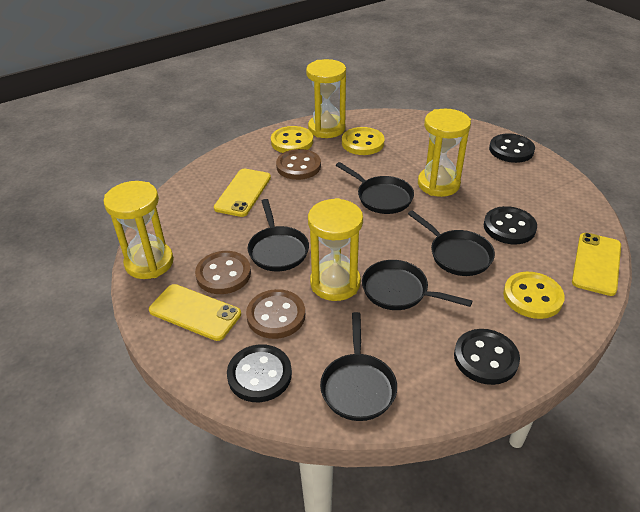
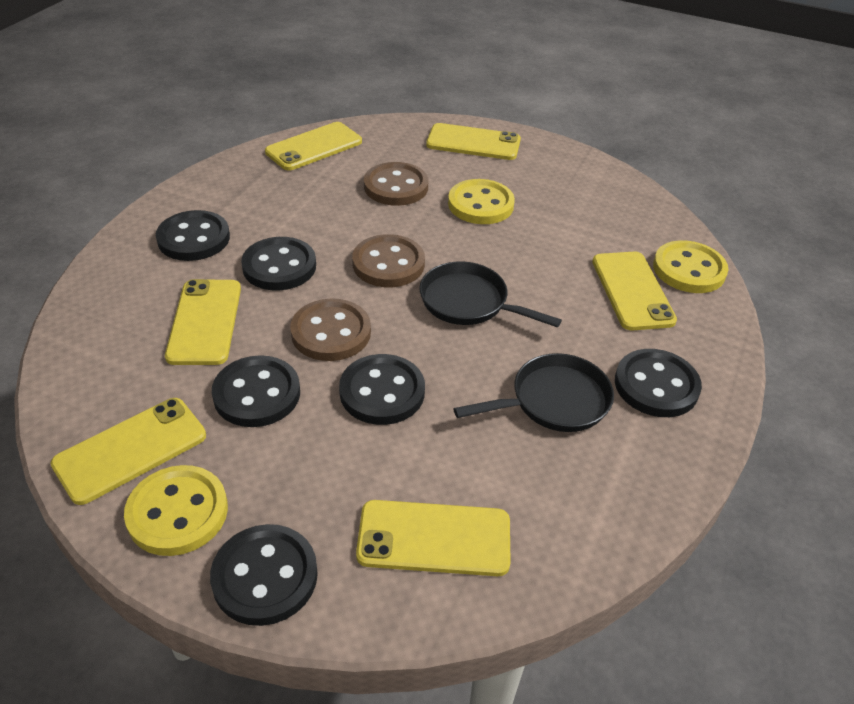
black button: [227,344,292,402] [454,329,520,385] [484,206,537,244] [489,133,535,163] = 4 -> [156,210,230,261] [210,524,318,626] [212,355,300,427] [241,237,316,290] [339,354,425,425] [615,349,702,417] = 6
black pan: [248,199,309,271] [320,312,397,421] [336,162,414,214] [362,260,472,310] [408,210,495,276] = 5 -> [419,261,562,328] [453,353,614,432] = 2
yellow hourglass: [104,181,174,279] [306,59,346,138] [308,198,363,301] [418,109,471,197] = 4 -> none = 0
yellow phone: [149,284,241,341] [214,169,271,217] [572,233,621,296] = 3 -> [51,398,206,505] [165,279,241,365] [265,122,362,171] [356,500,511,576] [426,123,521,160] [592,252,677,331] = 6

